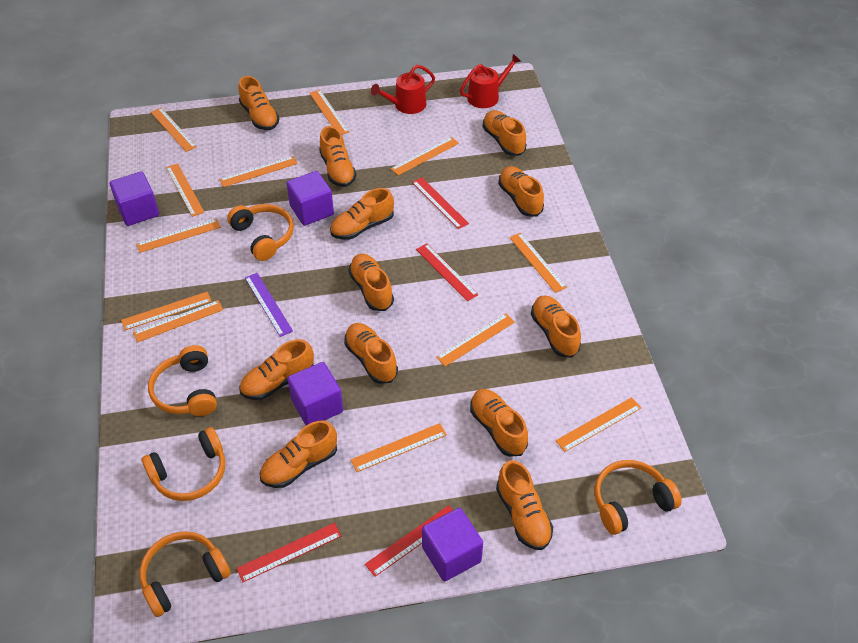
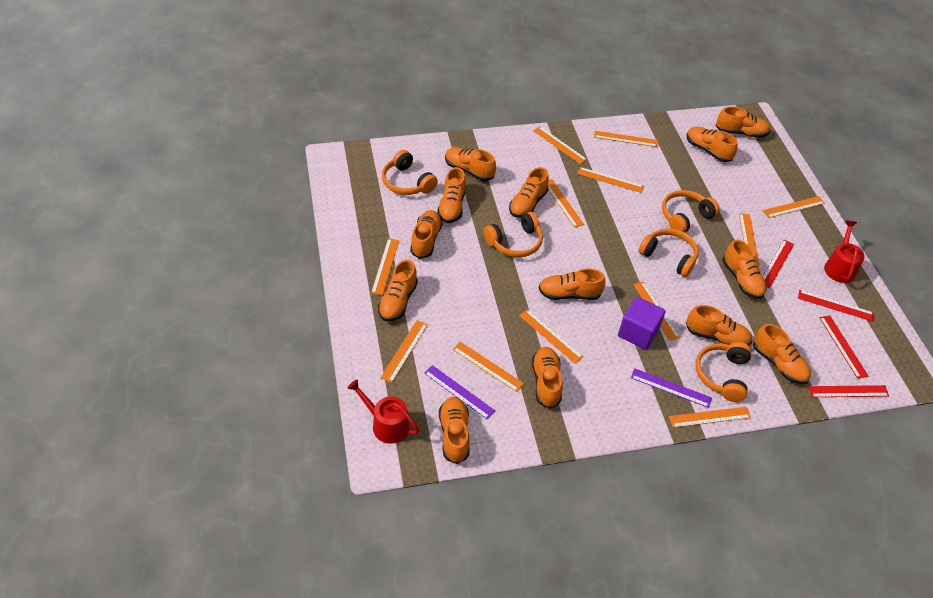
orange shoe: [238,76,279,130] [240,339,314,400] [260,420,337,488] [319,126,356,187] [330,188,394,240] [344,323,398,384] [348,254,394,311] [470,389,528,457] [483,110,526,156] [496,460,553,550] [498,166,544,216] [531,296,581,358] = 12 -> [378,260,418,321] [410,210,442,259] [437,167,466,223] [439,397,470,464] [445,147,496,181] [509,167,549,218] [532,347,563,408] [538,268,606,300] [686,305,752,346] [687,127,738,162] [716,106,770,138] [722,240,767,299] [753,324,811,384] = 13
purple cube: [110,171,159,226] [287,171,334,226] [287,362,343,425] [422,508,483,581] = 4 -> [618,297,666,350] = 1
purple ruler: [245,273,293,337] = 1 -> [424,365,495,419] [631,368,712,408] = 2

